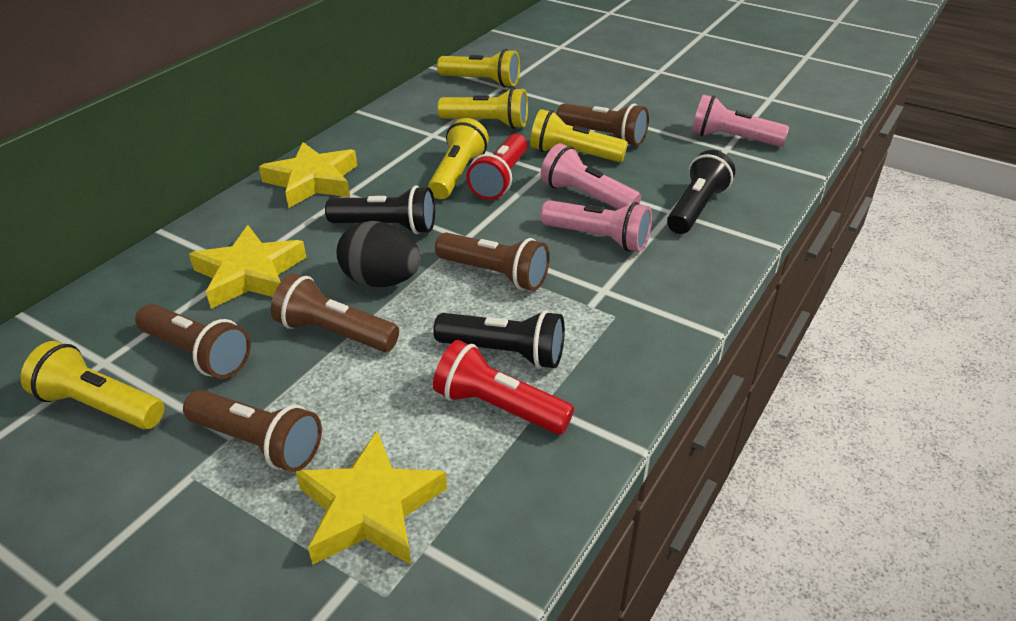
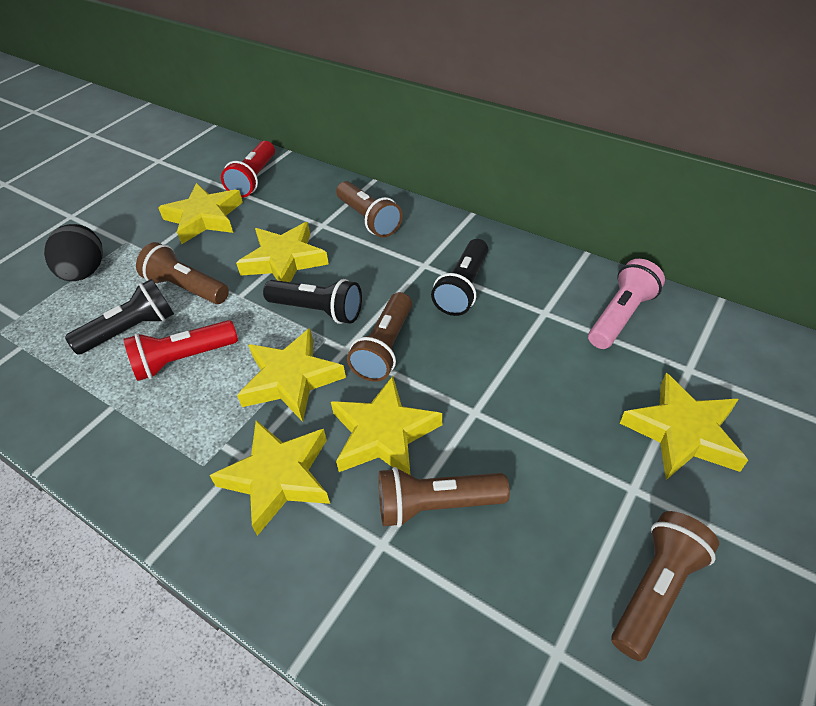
pink flashlight: [540,200,652,252] [541,143,641,209] [691,94,789,147] = 3 -> [588,259,665,349] = 1
yellow flashlight: [21,341,164,429] [428,118,489,199] [437,49,520,87] [437,87,528,129] [530,109,628,162] = 5 -> none = 0
yellow star: [189,225,306,309] [259,142,357,208] [295,431,447,565] = 3 -> [158,183,243,244] [210,420,330,536] [236,222,329,282] [237,328,346,422] [331,376,442,475] [620,373,748,480] = 6

